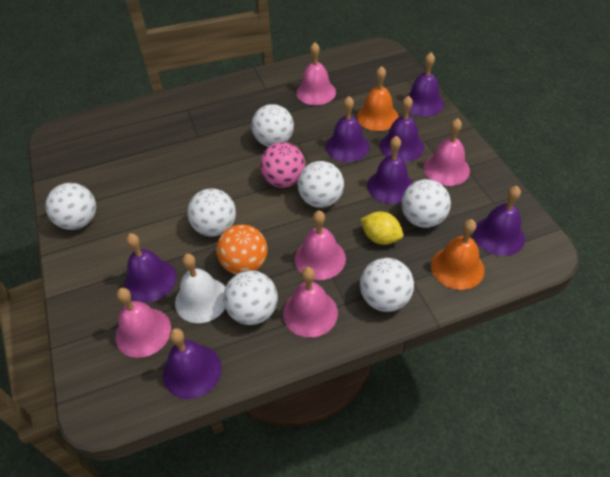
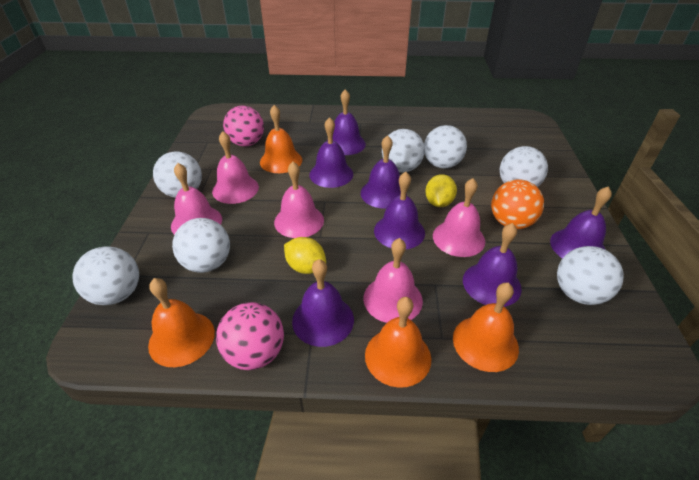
orange bell: [357,66,399,131] [431,219,485,290] = 2 -> [148,278,215,367] [260,105,302,173] [365,297,431,388] [453,283,519,372] = 4
pink ball: [260,142,305,188] = 1 -> [216,302,284,370] [223,106,264,147] = 2
white bell: [175,254,225,323] = 1 -> none = 0
yellow lemon: [360,211,403,245] = 1 -> [284,237,326,274] [425,174,457,207] = 2

